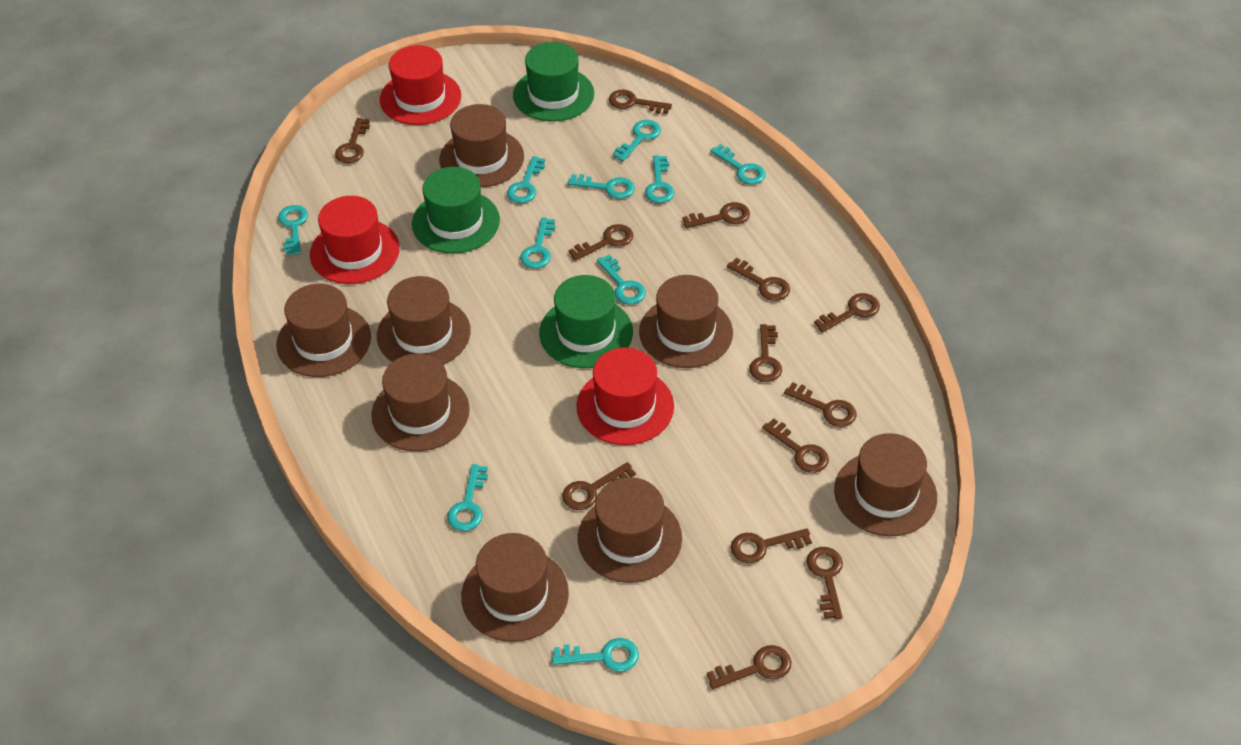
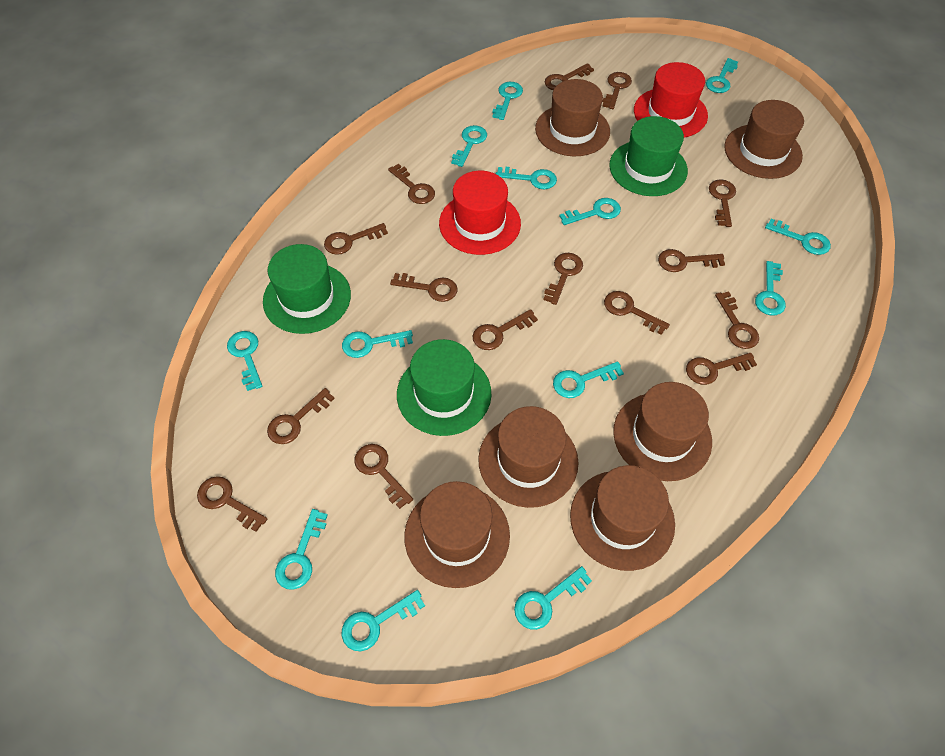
brown hat: [276,284,371,377] [371,354,470,451] [377,276,470,365] [439,104,524,187] [461,533,569,642] [578,477,682,583] [639,275,733,368] [834,433,937,536] = 8 -> [404,481,510,588] [478,406,578,508] [535,79,610,156] [570,465,675,571] [613,382,712,481] [724,100,804,179] = 6
brown key: [335,118,370,163] [562,462,636,510] [569,224,633,261] [609,89,672,114] [682,202,750,228] [707,645,791,689] [727,258,790,301] [731,528,812,563] [750,324,782,382] [762,418,829,473] [784,382,857,427] [806,547,843,619] [814,293,880,333] = 13 -> [197,476,268,532] [267,388,335,444] [324,223,388,255] [354,444,413,509] [388,164,435,204] [390,273,458,302] [473,309,538,350] [544,253,583,305] [545,63,594,90] [602,72,632,109] [604,291,670,335] [658,249,725,272] [686,353,757,385] [709,179,736,227] [715,292,759,349] = 15
red hat: [310,196,400,284] [380,45,461,125] [576,347,674,445] = 3 -> [439,171,521,255] [634,62,708,138] = 2
turquoise key: [278,205,308,255] [447,464,488,531] [507,156,545,203] [520,217,555,269] [552,638,639,672] [568,174,635,199] [597,255,646,304] [613,120,661,161] [645,155,675,203] [710,144,766,184] = 10 -> [227,331,262,391] [275,509,328,590] [342,330,413,358] [342,590,425,651] [451,125,487,167] [492,82,523,120] [496,167,557,189] [514,566,592,630] [553,361,624,398] [559,198,621,225] [706,58,738,93] [755,261,786,315] [765,219,831,255] = 13

